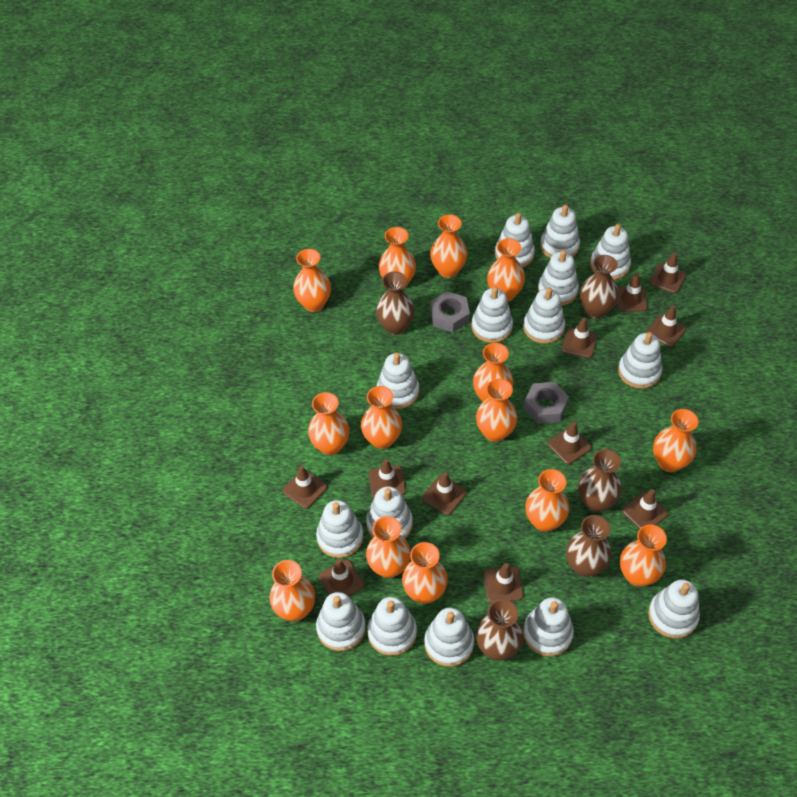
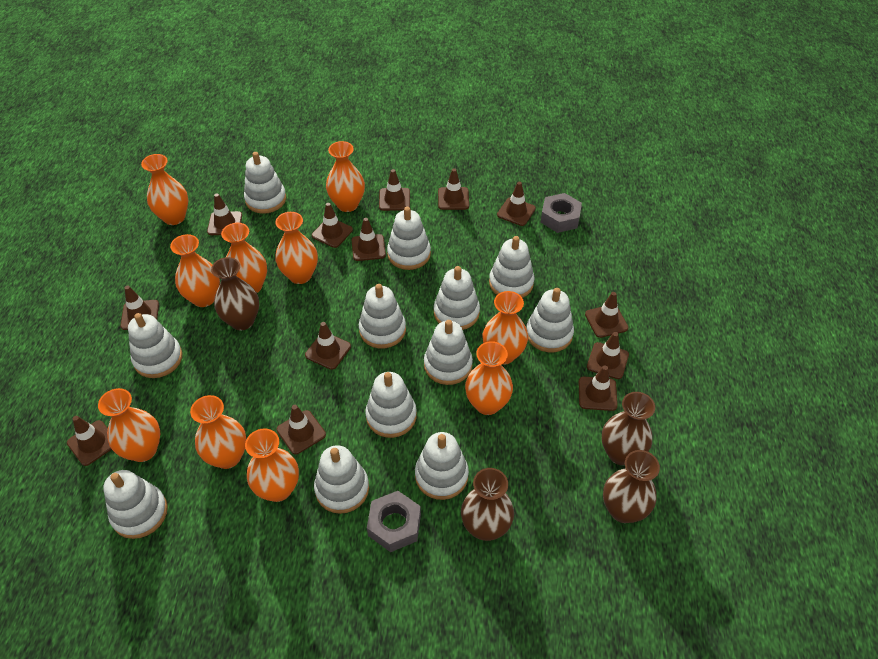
brown traffic cone: [283,466,327,509] [319,559,364,596] [369,459,406,498] [422,472,466,515] [484,563,524,603] [548,421,591,464] [562,318,597,358] [616,273,648,311] [622,489,668,529] [646,305,686,347] [649,252,686,293] = 11 -> [67,416,112,466] [120,286,159,330] [207,193,242,235] [277,405,326,454] [305,322,351,370] [312,203,353,248] [352,218,386,261] [379,169,410,211] [438,168,469,210] [497,182,536,226] [578,365,618,411] [585,292,629,338] [587,332,629,379] = 13
brown vase: [376,272,415,335] [476,599,523,660] [566,515,612,577] [578,449,622,512] [580,255,618,319] = 5 -> [211,257,259,330] [461,468,514,541] [602,392,655,465] [603,450,660,523] = 4
orange vase: [269,560,315,621] [293,249,331,312] [308,392,350,455] [361,386,402,449] [366,516,411,578] [379,227,416,289] [402,542,448,604] [430,214,467,278] [473,343,513,402] [476,379,517,442] [487,238,525,301] [525,469,569,532] [620,524,667,587] [653,409,699,472] = 14 -> [98,388,160,462] [141,154,188,225] [170,234,220,307] [190,395,246,469] [221,223,267,293] [245,428,299,502] [275,212,318,284] [326,141,365,212] [465,341,513,415] [483,291,528,365] = 10
white stacking toy: [316,500,363,558] [316,592,366,651] [366,486,413,538] [367,597,417,656] [377,353,419,409] [424,608,474,667] [472,287,513,343] [495,213,535,268] [523,287,565,344] [523,597,574,657] [538,250,579,306] [540,205,580,258] [590,224,631,280] [618,332,662,389] [648,579,700,639] = 15 -> [103,470,168,539] [128,313,182,378] [244,152,286,214] [314,445,369,514] [359,284,406,348] [365,372,417,438] [387,207,431,270] [415,432,469,500] [424,320,473,385] [434,266,480,330] [489,236,534,298] [526,288,574,352] = 12

